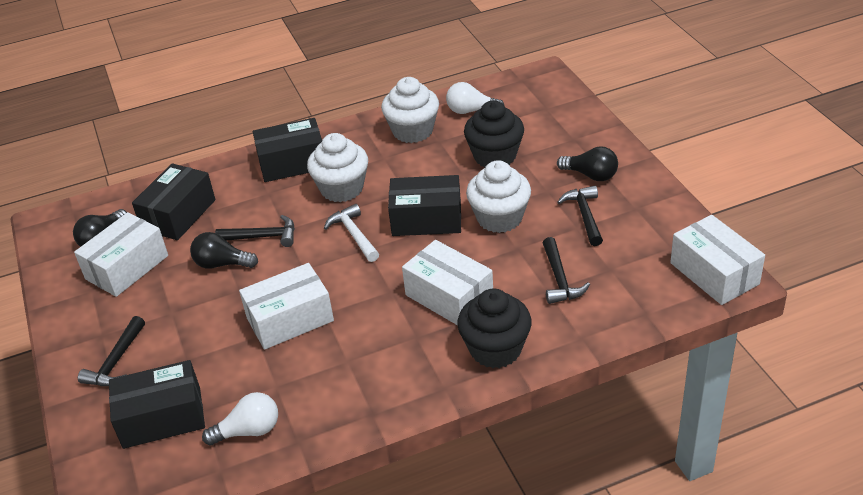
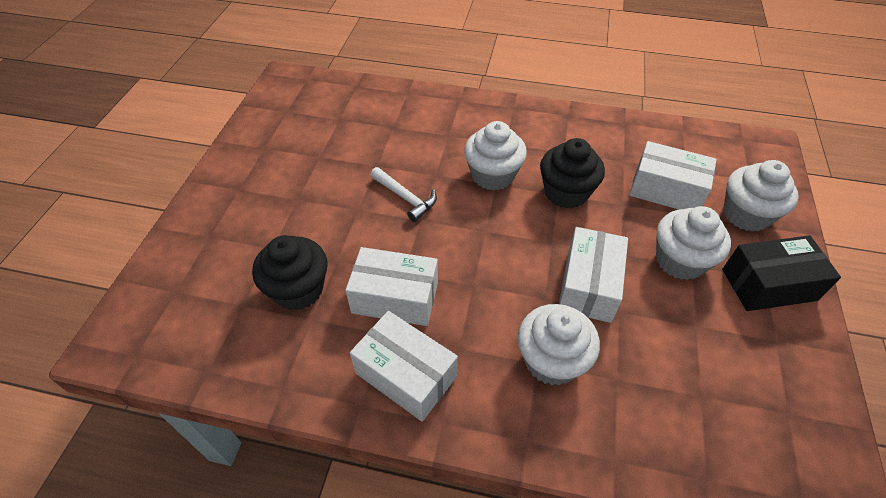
black box: [109,360,205,449] [132,163,215,240] [253,118,322,182] [388,175,461,236] = 4 -> [722,235,841,311] = 1
black hammer: [78,316,145,386] [215,215,295,247] [543,237,590,304] [557,186,603,246] = 4 -> none = 0
black light bulb: [73,209,127,247] [190,232,258,269] [557,146,618,181] = 3 -> none = 0
white cupcake: [307,133,368,202] [381,77,439,143] [466,160,531,233] = 3 -> [464,121,527,191] [518,304,600,385] [656,206,731,280] [723,160,799,232] = 4
white light bulb: [202,392,278,445] [446,82,504,114] = 2 -> none = 0

